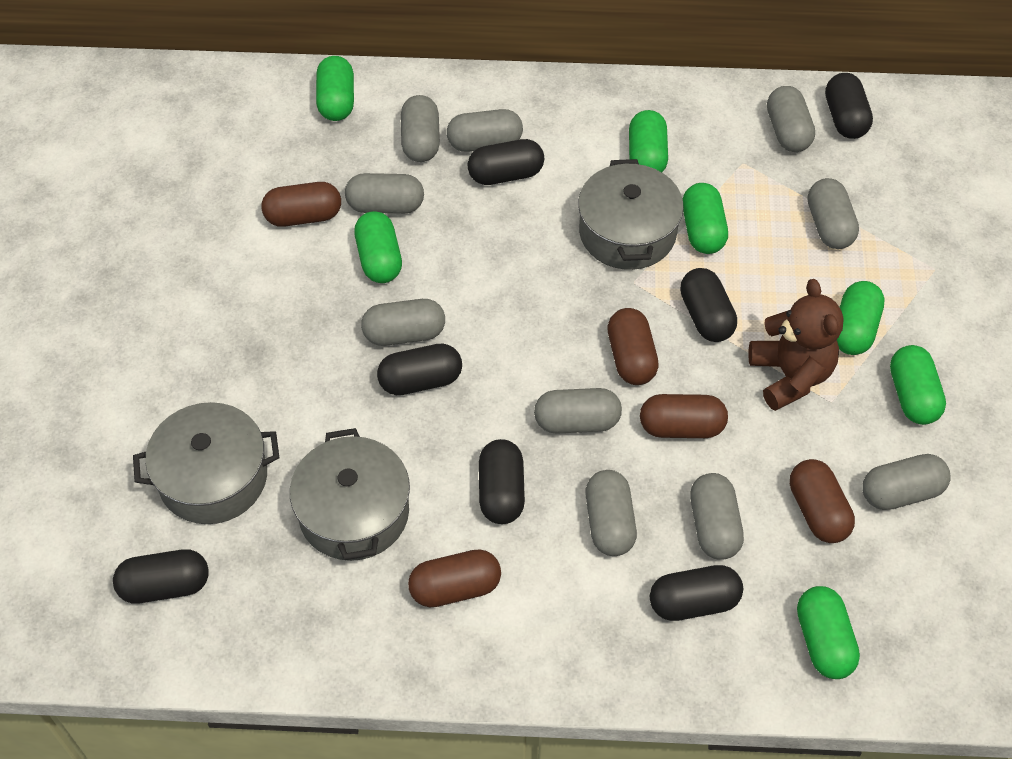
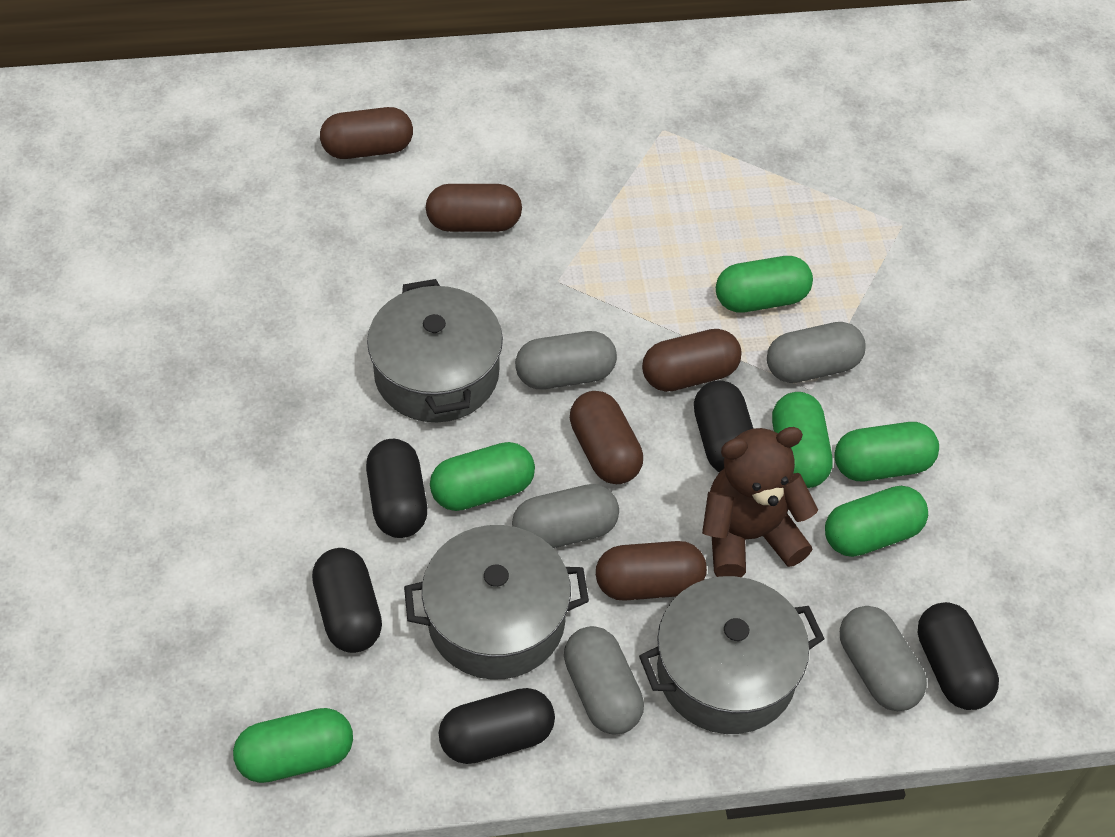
black capsule: [113,549,209,604] [377,344,462,395] [467,139,544,185] [479,439,525,524] [650,565,743,621] [680,268,737,342] [825,73,873,139] = 7 -> [312,548,382,653] [366,439,427,538] [439,688,555,764] [694,380,754,472] [918,602,999,710] = 5
green capsule: [316,56,354,121] [354,211,402,283] [629,110,668,172] [682,183,728,254] [797,586,860,679] [837,281,885,355] [890,345,946,425] = 7 -> [233,708,353,783] [430,442,535,511] [716,256,813,313] [772,392,832,488] [825,486,928,557] [834,422,939,481] = 6
grey capsule: [345,173,424,214] [361,299,445,346] [401,95,440,162] [447,109,523,152] [534,388,622,434] [585,470,637,556] [690,473,744,560] [767,86,815,152] [808,178,859,249] [863,454,951,510] = 10 -> [512,484,619,548] [515,331,617,389] [564,626,644,735] [767,322,866,383] [840,606,927,711] = 5

